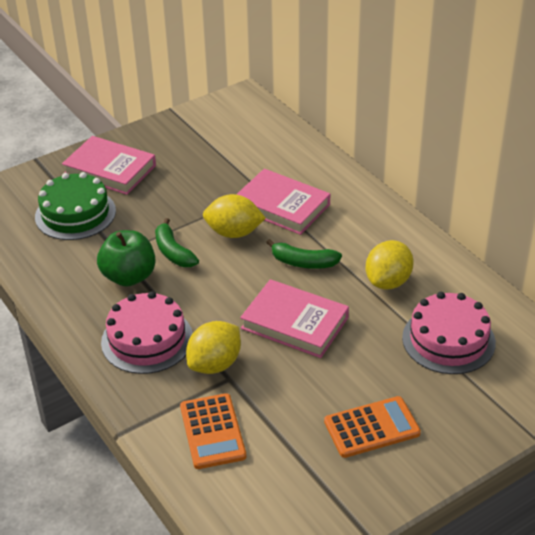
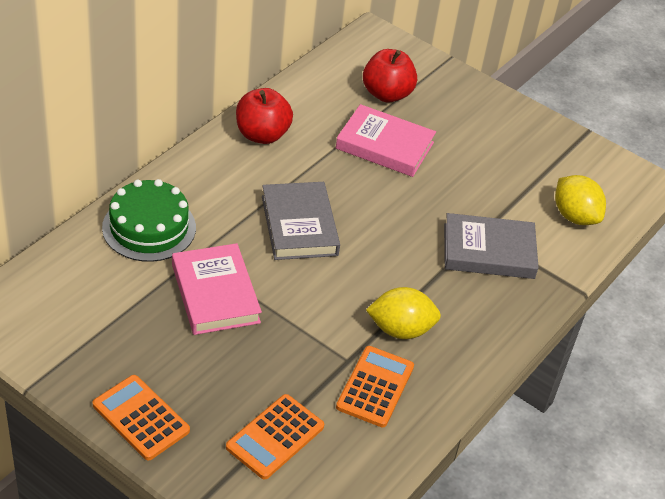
green apple: [97,230,156,287] = 1 -> none = 0
green banana: [155,218,199,267] [266,239,342,269] = 2 -> none = 0
grey book: none = 0 -> [262,182,340,260] [444,213,539,279] = 2
orange calculator: [180,393,246,469] [324,396,421,458] = 2 -> [93,375,190,460] [226,394,324,479] [336,346,414,427] = 3
pink book: [62,136,156,195] [236,169,330,235] [240,279,349,358] = 3 -> [172,243,262,335] [336,104,436,177] = 2
pink cake: [101,291,193,374] [402,292,496,374] = 2 -> none = 0
red apple: none = 0 -> [236,88,293,144] [363,49,417,103] = 2
yellow lemon: [186,321,241,374] [203,194,266,238] [366,240,414,289] = 3 -> [366,287,441,339] [555,175,606,225] = 2

